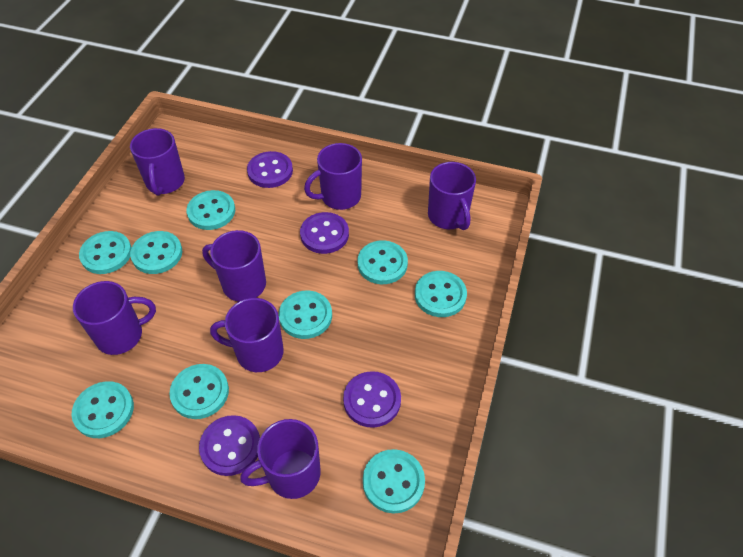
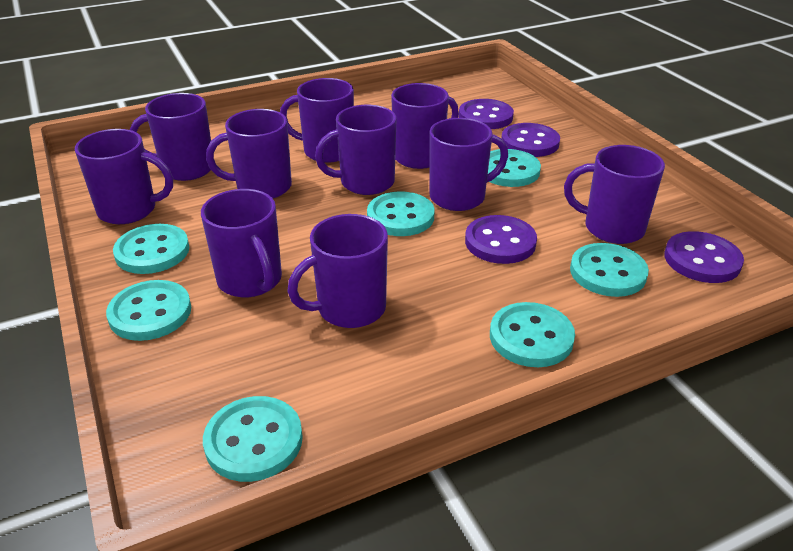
purple mug: [73,281,156,355] [130,128,185,196] [202,230,266,301] [210,298,284,372] [240,419,321,499] [304,143,362,210] [428,162,476,230] = 7 -> [75,129,173,224] [129,93,211,181] [201,189,282,297] [206,109,292,198] [280,78,354,163] [287,214,388,328] [315,105,397,195] [391,83,459,169] [430,118,508,211] [564,145,665,244] = 10
turquoise button: [72,381,134,438] [79,231,132,274] [130,231,182,274] [169,364,229,419] [186,190,235,230] [279,291,332,339] [358,240,408,284] [363,449,425,514] [415,271,467,317] = 9 -> [106,280,191,341] [113,224,189,274] [203,396,303,482] [367,191,435,236] [488,149,541,187] [490,302,575,367] [570,243,649,297] = 7

